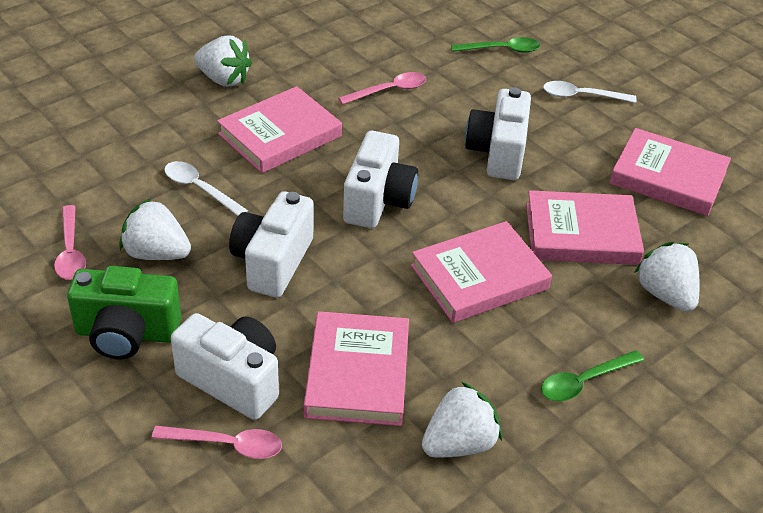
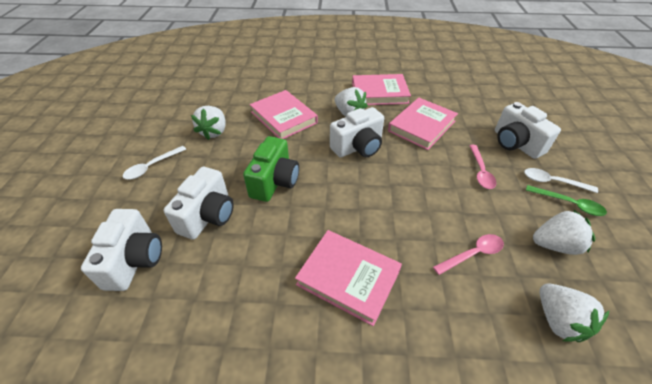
green spoon: [451,37,540,53] [541,350,644,401] = 2 -> [526,185,607,216] = 1
pink book: [217,86,342,173] [304,311,409,426] [411,221,552,323] [526,190,644,265] [609,128,731,216] = 5 -> [250,90,318,139] [295,230,402,326] [352,74,411,105] [388,98,458,150] = 4
pink spoon: [54,205,86,280] [152,426,282,459] [338,72,426,105] = 3 -> [433,234,504,275] [469,145,496,189] = 2

